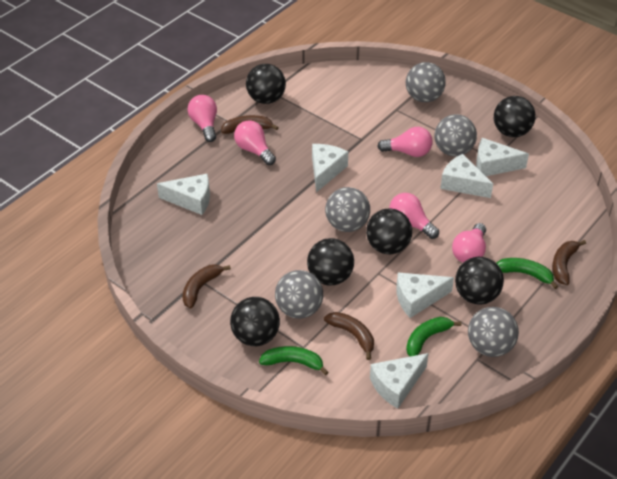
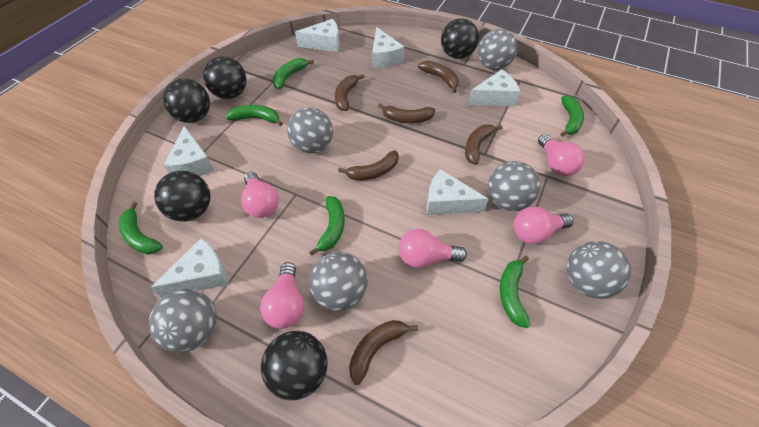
black ball: [230,297,280,346] [246,64,286,104] [307,238,354,286] [366,208,412,254] [455,257,504,305] [494,96,535,137] = 6 -> [154,171,210,221] [163,79,210,123] [203,56,247,99] [261,331,327,400] [441,18,479,59] = 5
brown banana: [182,264,231,309] [221,115,279,134] [324,312,374,360] [552,240,586,285] = 4 -> [335,74,365,111] [338,150,399,181] [349,320,418,385] [378,103,435,123] [418,61,458,93] [465,125,502,165] = 6
green banana: [259,346,329,375] [406,317,461,357] [496,258,558,289] = 3 -> [119,202,163,254] [226,105,283,126] [273,58,314,89] [309,196,345,256] [500,256,530,328] [560,96,584,137] = 6
grey ball: [275,270,323,319] [325,187,370,232] [406,62,446,102] [434,114,477,157] [468,307,519,357] = 5 -> [149,289,217,352] [287,107,333,153] [309,252,368,311] [478,29,517,70] [488,161,541,211] [567,241,631,299] = 6

